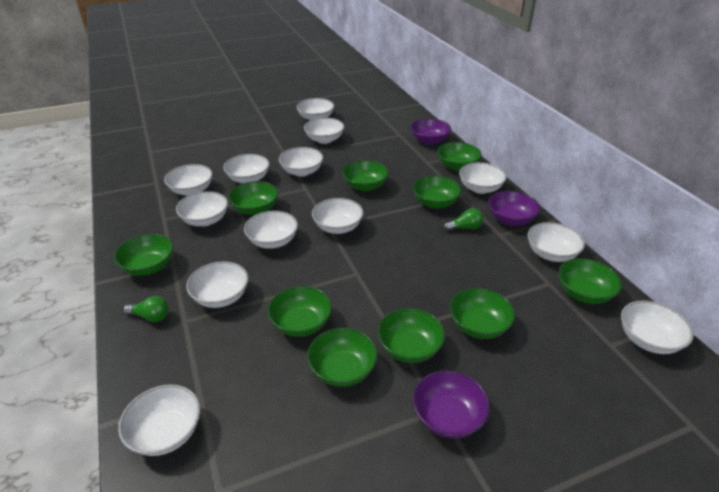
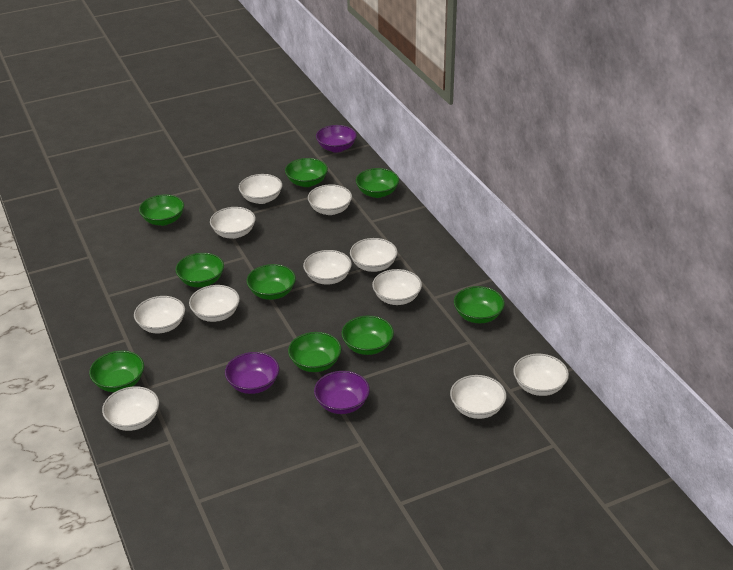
green bowl: [114,234,173,276] [228,181,278,215] [267,286,332,337] [307,328,377,387] [342,160,389,191] [377,308,445,363] [412,176,461,209] [437,142,481,171] [449,288,515,339] [558,258,622,304] = 10 -> [89,351,144,392] [139,194,184,226] [175,253,224,287] [247,264,296,300] [285,158,328,187] [288,332,341,372] [341,316,394,355] [356,168,399,198] [454,286,505,323] = 9
green light bulb: [123,296,169,322] [444,208,483,231] = 2 -> none = 0
white bowl: [118,384,200,456] [164,164,213,196] [176,191,228,226] [186,261,249,308] [223,154,269,183] [244,211,298,249] [279,147,323,177] [297,98,334,120] [304,118,344,144] [312,198,364,234] [459,162,507,194] [528,222,585,262] [621,300,694,354] = 13 -> [102,386,159,431] [134,296,185,333] [189,285,240,322] [210,207,256,239] [239,174,282,204] [303,250,352,285] [308,184,352,215] [350,238,398,272] [372,269,422,305] [450,375,506,419] [513,354,569,396] = 11

